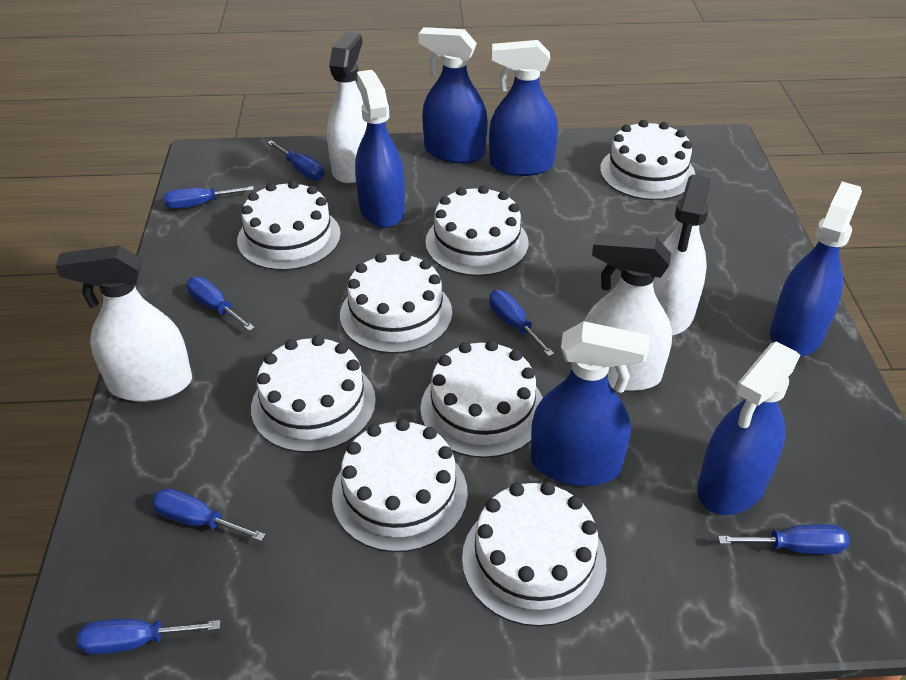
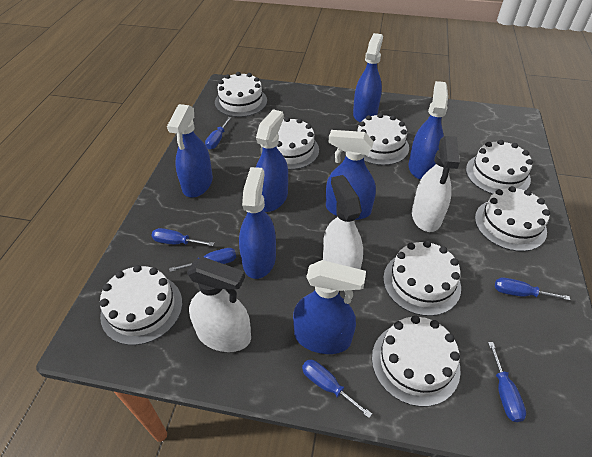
blue screwdriver: [77,619,221,655] [152,488,266,541] [164,186,254,209] [187,277,255,331] [267,140,324,180] [489,290,554,357] [718,524,849,554] = 7 -> [151,228,214,246] [169,248,236,272] [205,117,232,149] [302,360,372,418] [488,342,526,422] [495,278,570,300] = 6
blue spray bottle: [355,70,405,228] [419,27,488,163] [489,40,558,176] [531,321,650,486] [697,341,800,515] [770,182,862,357] = 6 -> [167,104,213,197] [239,167,276,279] [256,109,288,212] [293,260,366,354] [326,130,376,220] [353,33,383,122] [409,81,448,180] = 7
white spray bottle: [55,245,192,402] [327,32,367,183] [585,233,672,391] [653,175,711,335] = 4 -> [187,257,251,352] [323,175,363,269] [412,136,460,232] = 3

